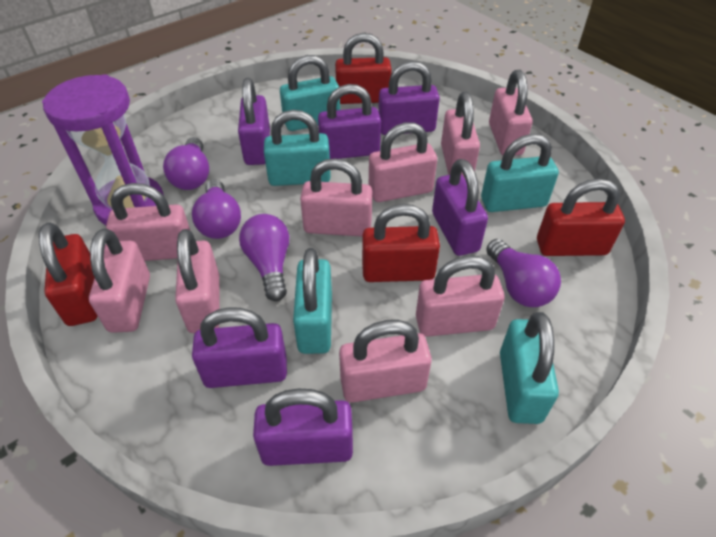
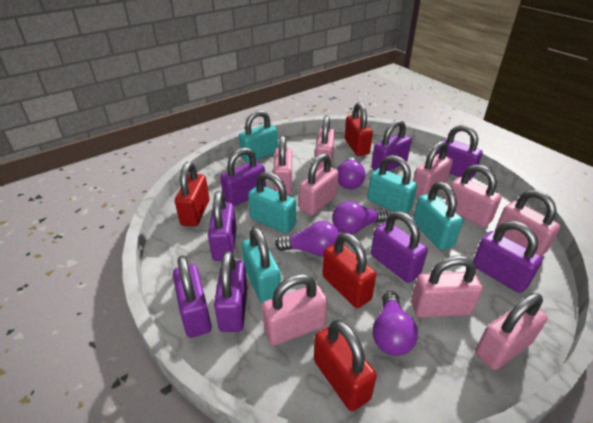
purple hourglass: [42,74,164,225] = 1 -> none = 0
purple padlock: [192,307,287,388] [238,78,270,165] [253,389,353,466] [318,84,381,159] [378,61,440,135] [432,159,488,256] = 6 -> [173,256,212,338] [208,191,236,261] [214,251,247,332] [220,147,266,206] [371,120,412,171] [371,211,428,283] [436,125,483,180] [473,221,543,293] = 8

